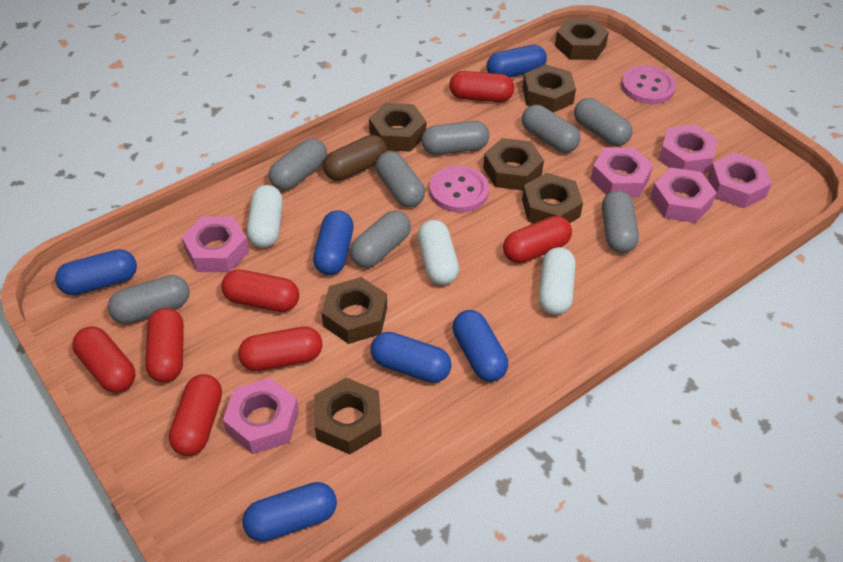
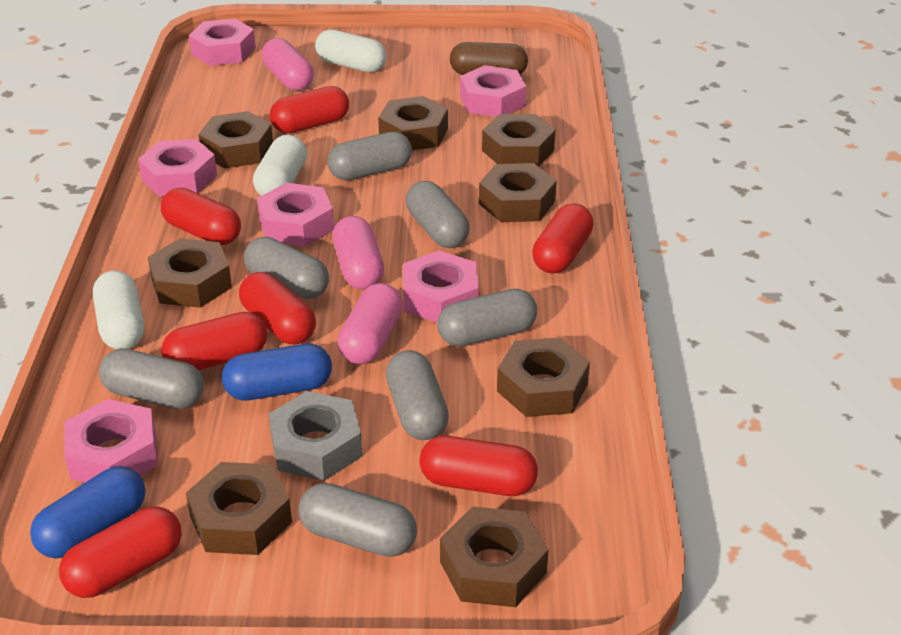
blue capsule: [55,249,137,295] [242,482,337,542] [313,210,354,275] [371,332,452,383] [453,310,508,382] [487,45,547,78] = 6 -> [30,466,145,559] [222,344,332,400] = 2
brown nut: [314,378,382,454] [321,277,387,344] [369,103,426,152] [483,138,544,190] [522,173,583,223] [523,64,576,113] [555,18,609,60] = 7 -> [148,238,232,308] [186,462,292,555] [198,111,273,169] [378,96,448,150] [440,506,549,607] [479,163,557,222] [482,114,555,167] [497,337,590,417] = 8
grey capsule: [108,275,190,324] [269,138,327,190] [350,211,411,268] [376,151,425,207] [422,121,489,155] [522,105,580,153] [574,98,633,146] [602,190,639,253] = 8 -> [99,348,204,409] [244,237,329,299] [299,483,417,557] [327,132,412,180] [386,350,449,440] [406,181,469,248] [437,289,537,347] = 7
grey nut: none = 0 -> [269,391,362,481] = 1
pink button: [430,165,489,213] [621,65,676,104] = 2 -> none = 0
pink capsule: none = 0 -> [261,38,314,91] [332,216,384,290] [338,283,403,364] = 3

